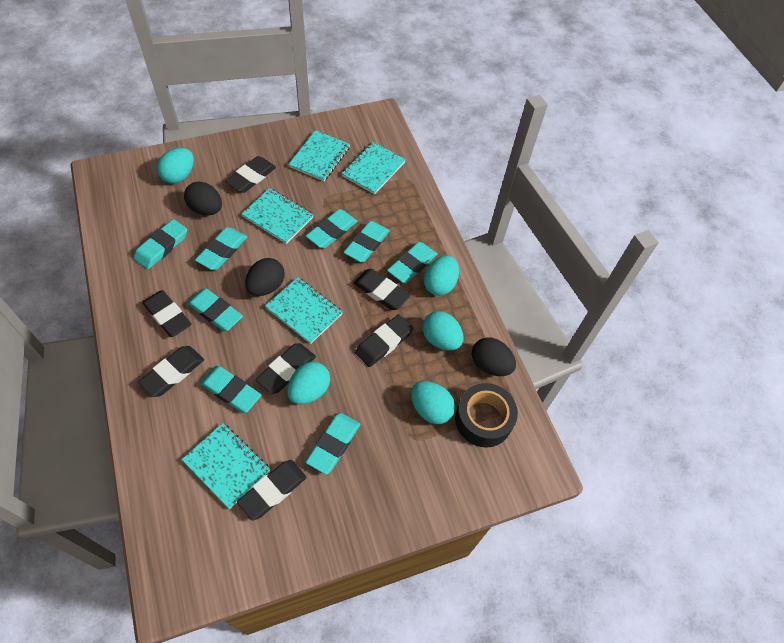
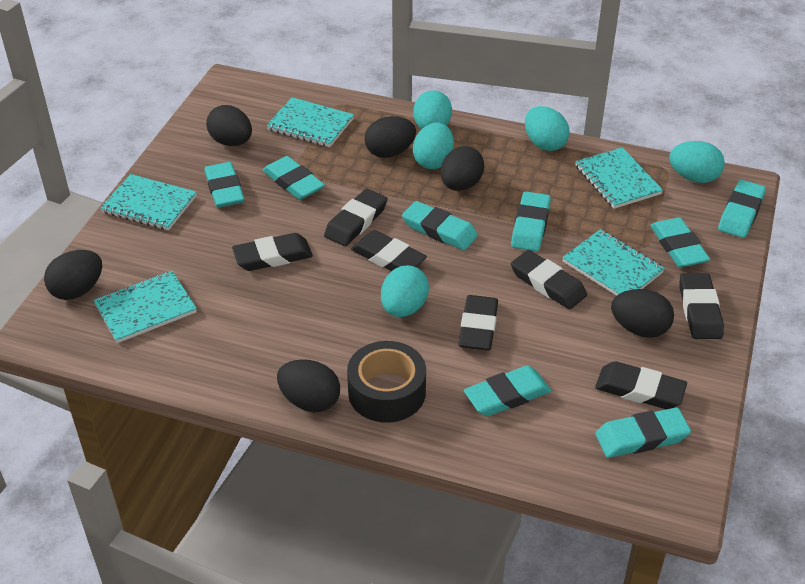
black egg: [184,182,222,215] [245,258,285,296] [472,337,516,376] = 3 -> [44,250,102,300] [206,105,252,146] [277,359,340,412] [365,116,416,158] [441,146,484,191] [611,289,674,338] = 6

